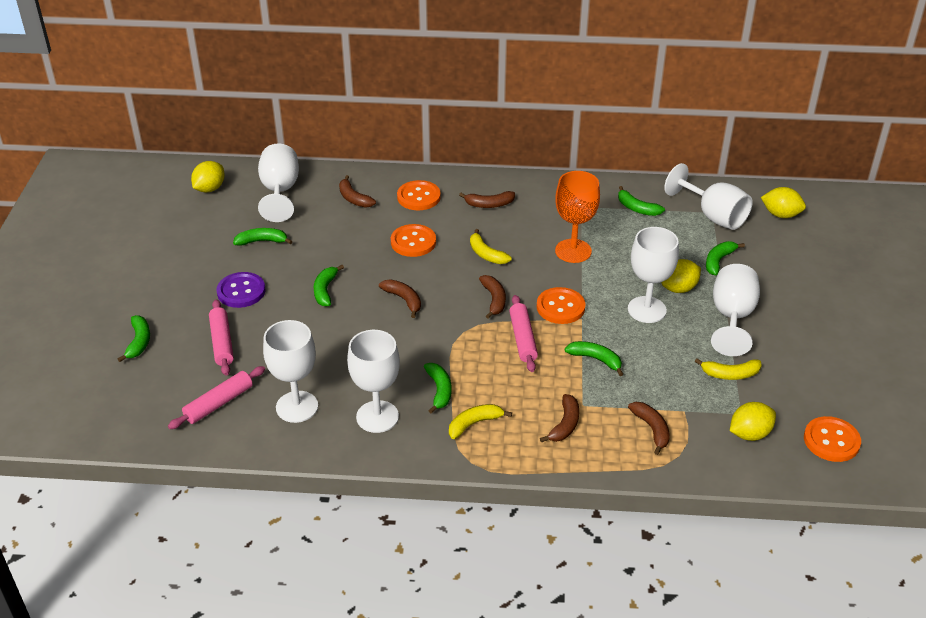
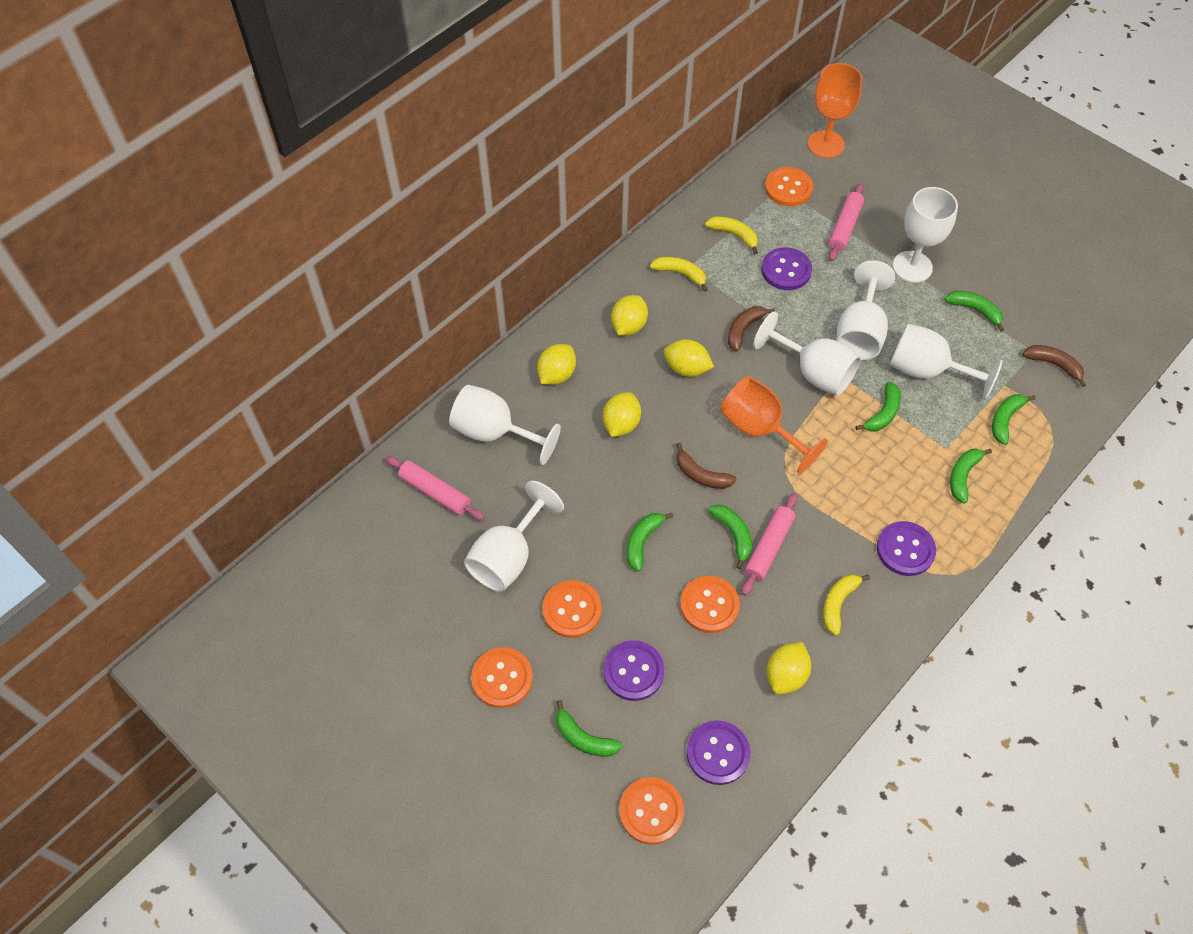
brown banana: [339,175,376,208] [379,279,421,318] [459,191,515,208] [479,275,506,319] [540,394,579,442] [628,402,669,455] = 6 -> [676,443,736,489] [728,306,775,351] [1022,345,1086,387] = 3
orange button: [391,224,436,257] [397,180,441,210] [537,287,586,324] [804,416,861,462] = 4 -> [471,647,533,708] [542,580,602,638] [619,777,684,844] [680,576,740,633] [765,167,813,207] = 5
orange goblet: [555,171,600,263] = 1 -> [720,376,828,474] [808,63,862,158] = 2
purple button: [217,272,265,308] = 1 -> [603,640,664,701] [687,720,750,785] [761,247,812,290] [877,521,936,576] = 4
yellow lemon: [191,161,225,193] [661,259,701,293] [730,402,776,441] [761,187,806,218] = 4 -> [537,344,576,385] [603,392,641,437] [611,295,648,335] [664,339,714,377] [767,642,811,694] = 5

